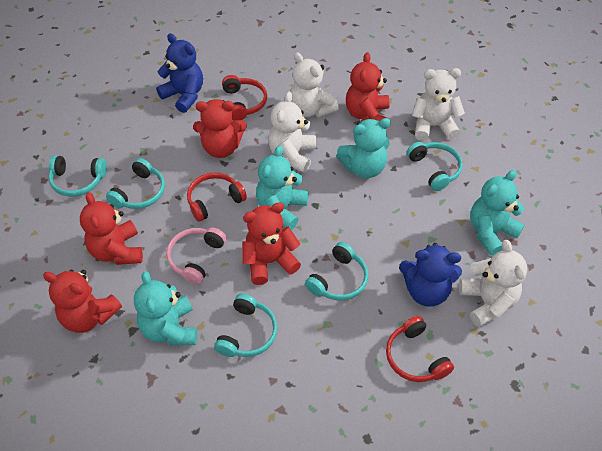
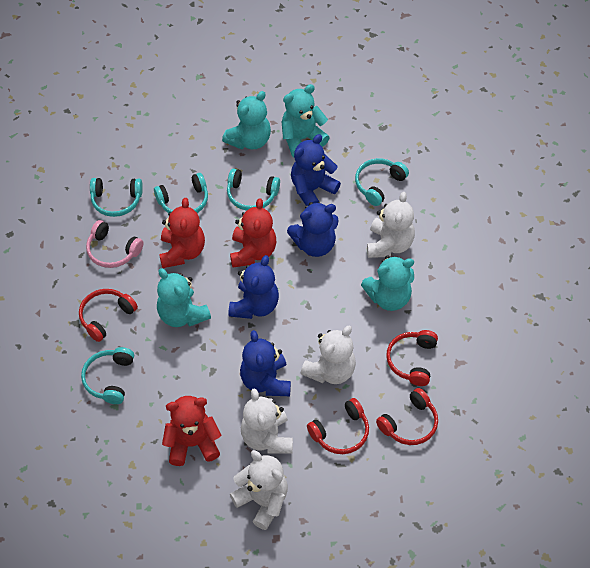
blue teddy bear: [156,33,203,113] [399,243,462,307] = 2 -> [229,255,279,319] [240,330,291,396] [287,202,339,257] [291,134,341,206] = 4
red headphones: [187,172,247,222] [222,75,267,121] [386,316,454,382] = 3 -> [79,289,138,342] [307,398,369,454] [376,388,438,445] [386,330,438,386] = 4
red teddy bear: [43,269,122,333] [80,192,143,265] [193,99,247,158] [242,202,301,285] [346,52,390,122] = 5 -> [159,198,205,268] [162,396,221,466] [230,198,276,268] = 3

